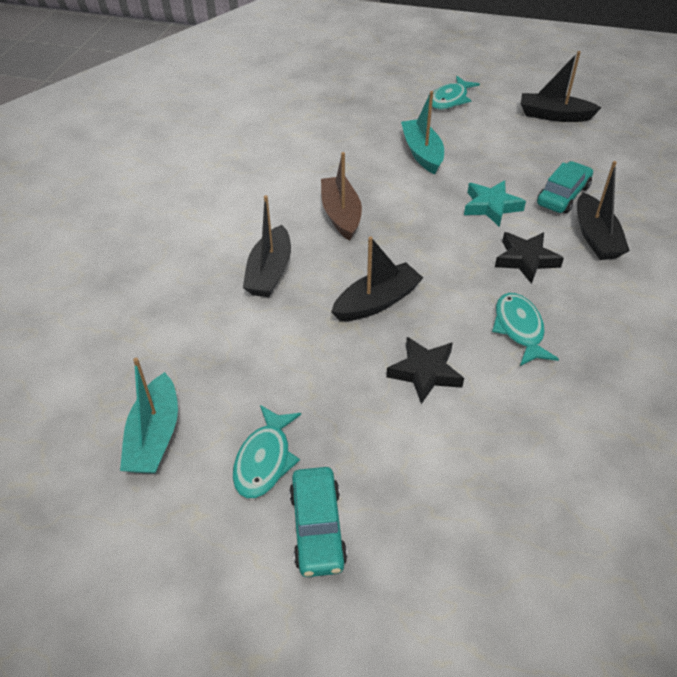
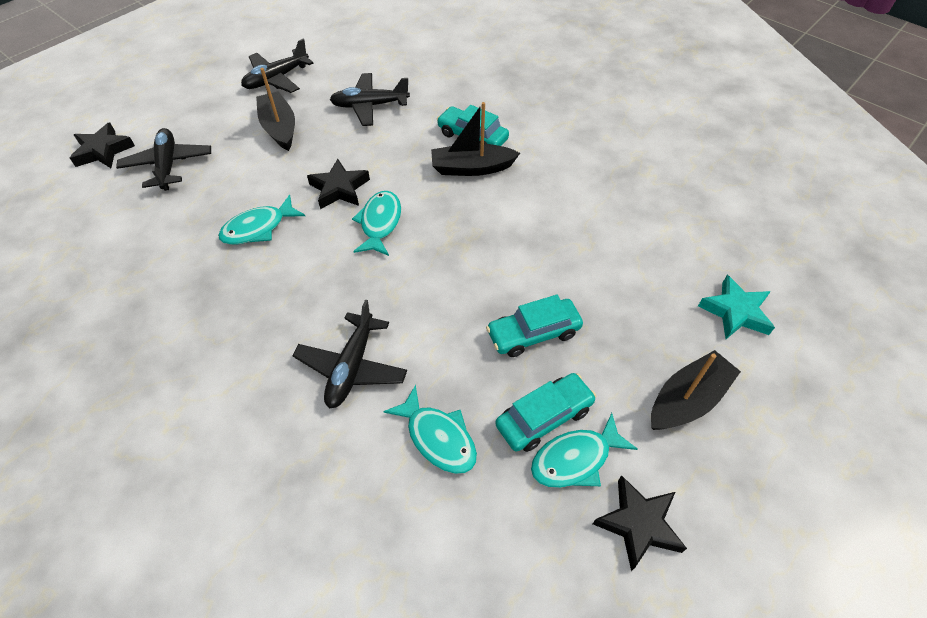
black boat: [243,195,291,297] [331,236,423,321] [521,51,601,122] [577,161,630,260] = 4 -> [256,68,295,151] [431,102,520,176] [651,350,741,430] = 3
black plane: none = 0 -> [116,128,211,191] [241,39,314,93] [292,300,407,408] [330,73,410,126] = 4
black star: [386,337,464,404] [495,232,564,284] = 2 -> [70,122,135,168] [307,159,370,209] [593,475,687,571] = 3
brown boat: [321,152,362,241] = 1 -> none = 0
turquoise boat: [120,358,178,474] [401,91,444,174] = 2 -> none = 0
turquoise car: [289,467,347,577] [537,161,593,214] = 2 -> [437,105,509,146] [486,295,583,357] [495,373,596,452] = 3
turquoise fish: [233,405,301,498] [432,76,480,110] [492,293,559,366] = 3 -> [218,195,305,245] [352,191,401,256] [383,385,477,474] [531,413,638,488] = 4

